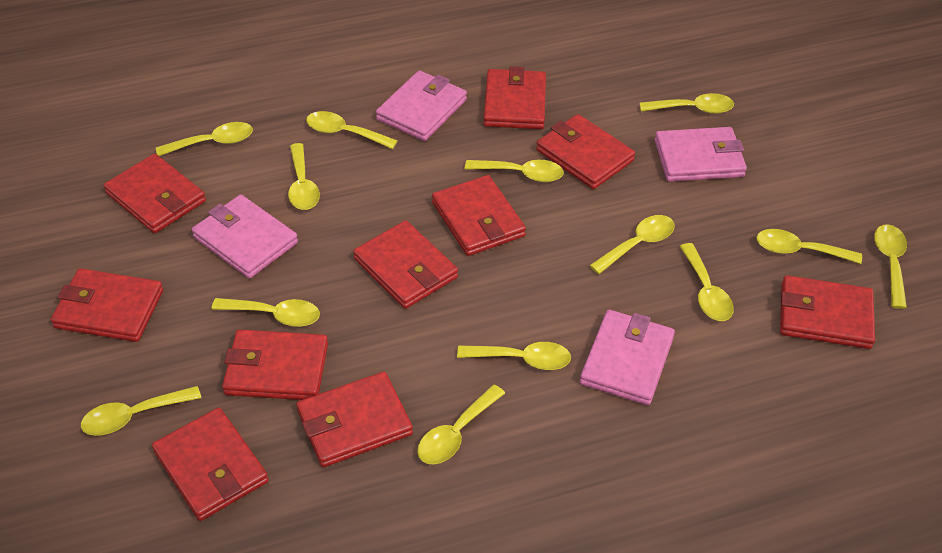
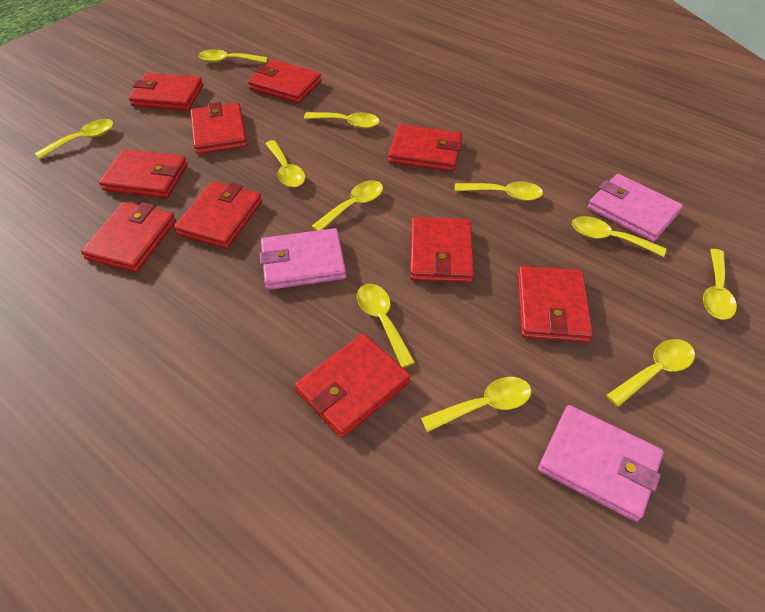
pink wallet: [192,195,298,279] [376,71,467,141] [580,310,675,405] [655,127,747,182] = 4 -> [259,228,346,290] [538,405,664,522] [588,174,683,242] = 3
yellow spoon: [81,386,201,436] [156,122,253,156] [211,298,320,327] [288,143,320,210] [306,111,398,149] [417,385,505,464] [457,342,571,370] [465,160,564,182] [590,215,675,274] [640,93,734,114] [680,243,734,321] [756,229,862,264] [874,224,907,309] = 13 -> [35,119,114,159] [198,49,268,63] [265,140,305,187] [304,112,380,128] [311,180,383,231] [357,284,415,368] [421,377,531,432] [454,181,543,201] [572,216,666,257] [606,339,695,407] [703,249,737,320] = 11

